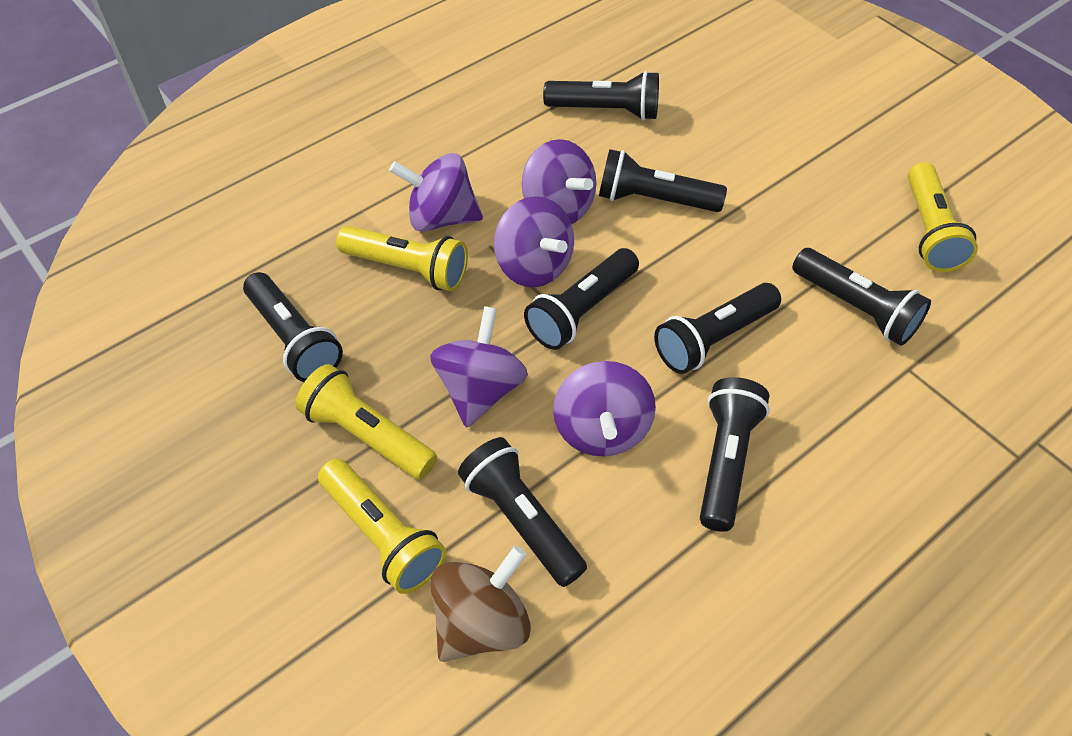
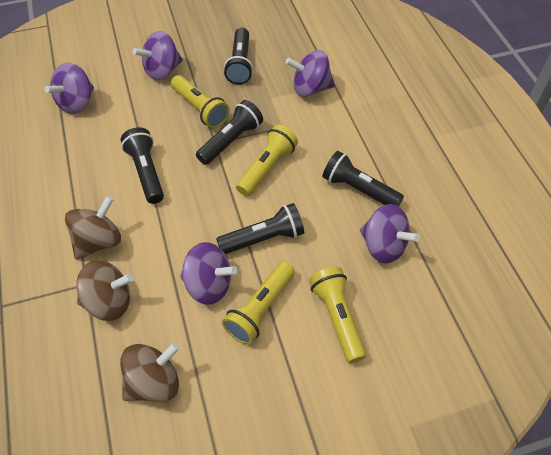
black flashlight: [243,272,343,382] [458,437,587,587] [524,248,639,350] [543,71,659,121] [599,149,727,212] [654,283,781,374] [700,377,770,532] [792,248,931,346] = 8 -> [121,127,164,204] [196,100,263,165] [216,203,304,254] [224,28,253,85] [322,151,404,207] = 5
brown spinning top: [430,546,531,662] = 1 -> [65,196,121,260] [77,260,134,321] [120,342,180,402] = 3

